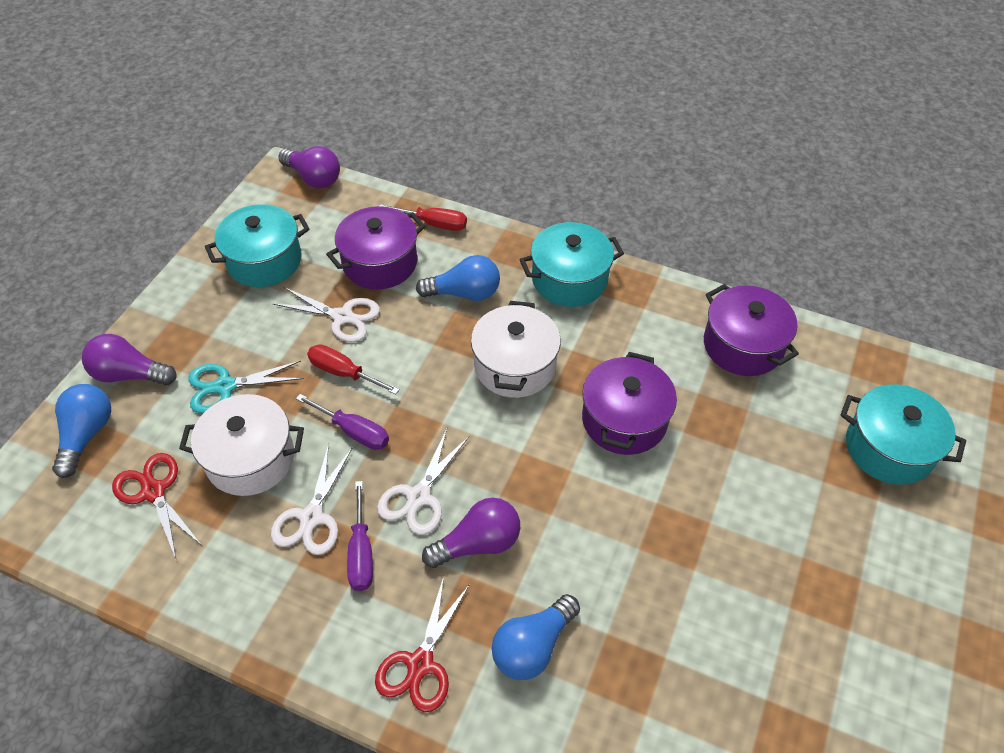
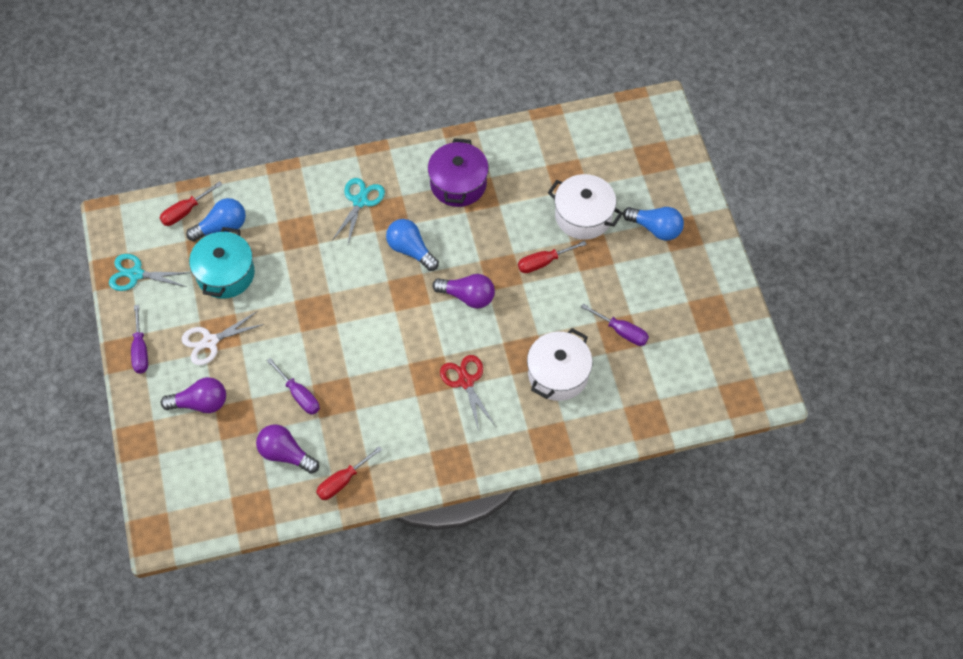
purple pot: [326,206,425,289] [582,352,677,455] [704,284,799,376] = 3 -> [428,138,489,207] = 1
purple screwdriver: [296,394,389,450] [347,481,373,591] = 2 -> [131,305,148,374] [267,358,320,415] [581,304,649,346] = 3
red scissors: [112,453,201,558] [375,576,470,712] = 2 -> [440,355,495,431] = 1
red screwdriver: [307,344,400,395] [379,204,467,231] = 2 -> [160,181,223,226] [316,446,382,500] [518,241,587,273] = 3
turquoise pot: [205,204,309,287] [519,222,624,307] [840,384,966,485] = 3 -> [189,227,255,299] = 1
turquoise scissors: [188,361,304,414] = 1 -> [109,254,191,291] [333,178,385,244] = 2
white scissors: [271,443,352,555] [273,287,380,342] [377,429,469,535] = 3 -> [182,311,264,365] = 1

